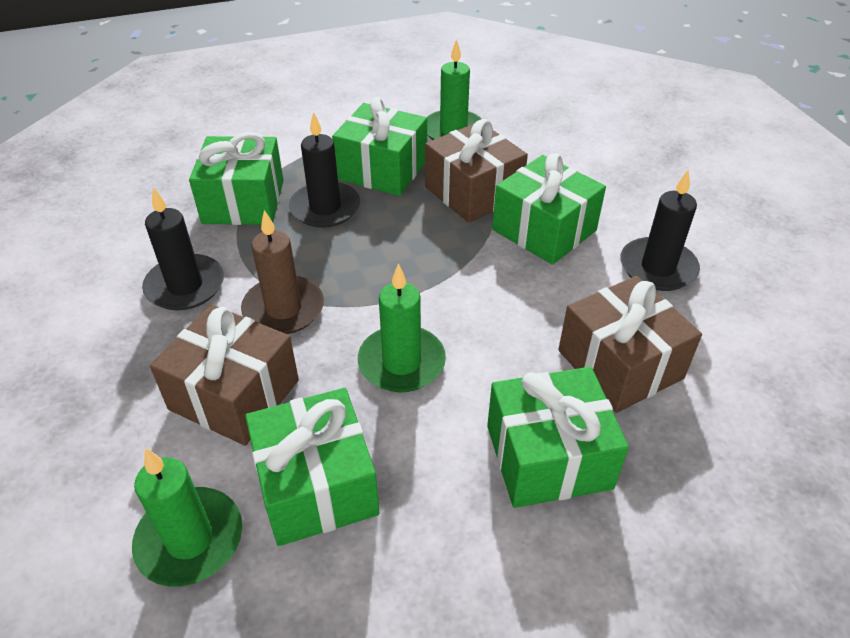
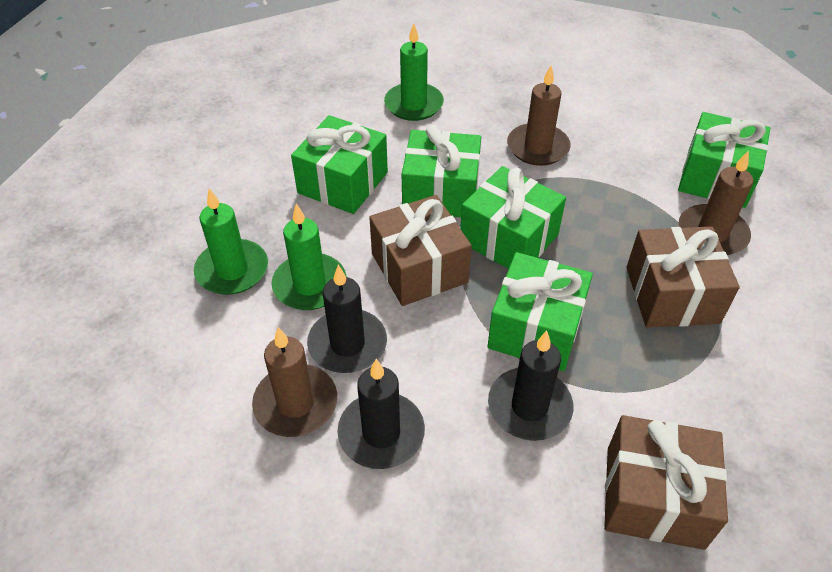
brown candle: [241,210,324,334] = 1 -> [252,327,337,437] [507,66,571,166] [679,150,753,255] = 3

